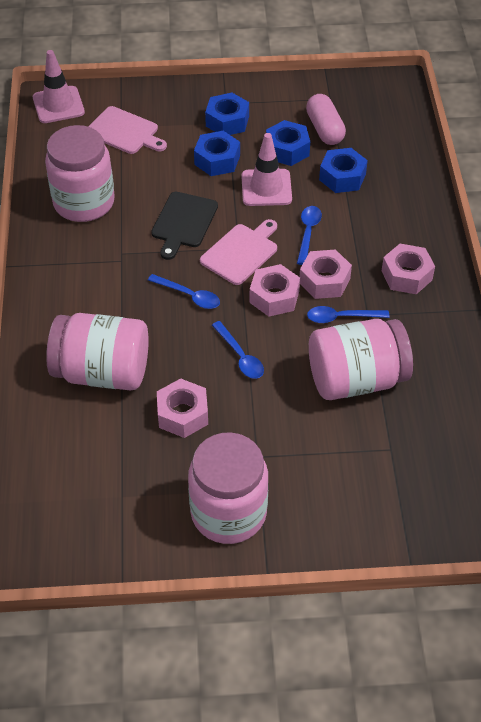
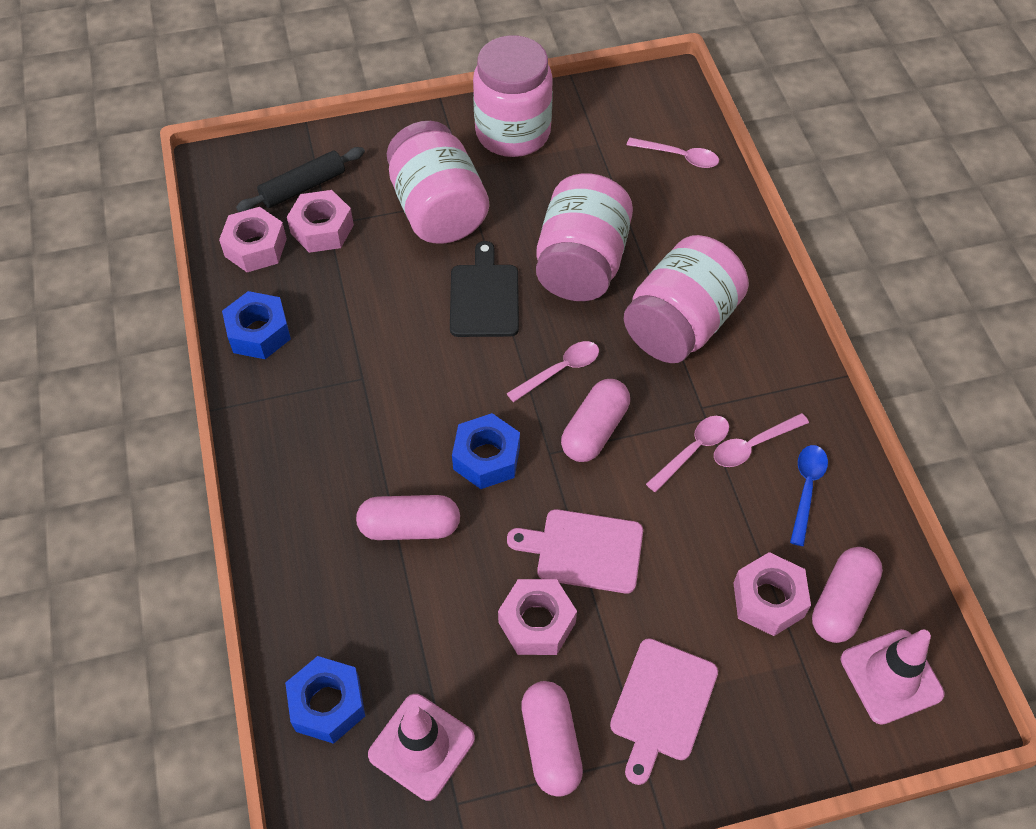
black rolling pin: none = 0 -> [236,147,365,212] = 1
blue nut: [194,131,240,176] [205,92,249,135] [266,120,310,166] [319,148,368,193] = 4 -> [222,291,291,359] [285,656,365,744] [452,413,520,489] = 3
blue spoon: [148,274,220,309] [212,321,264,379] [297,206,322,265] [307,306,390,323] = 4 -> [790,445,828,546] = 1
pink capsule: [306,94,346,145] = 1 -> [356,495,460,540] [521,681,583,797] [561,379,630,462] [812,547,883,643] = 4
pink spoon: none = 0 -> [506,341,599,402] [627,137,719,168] [646,416,729,493] [714,413,809,467] = 4

